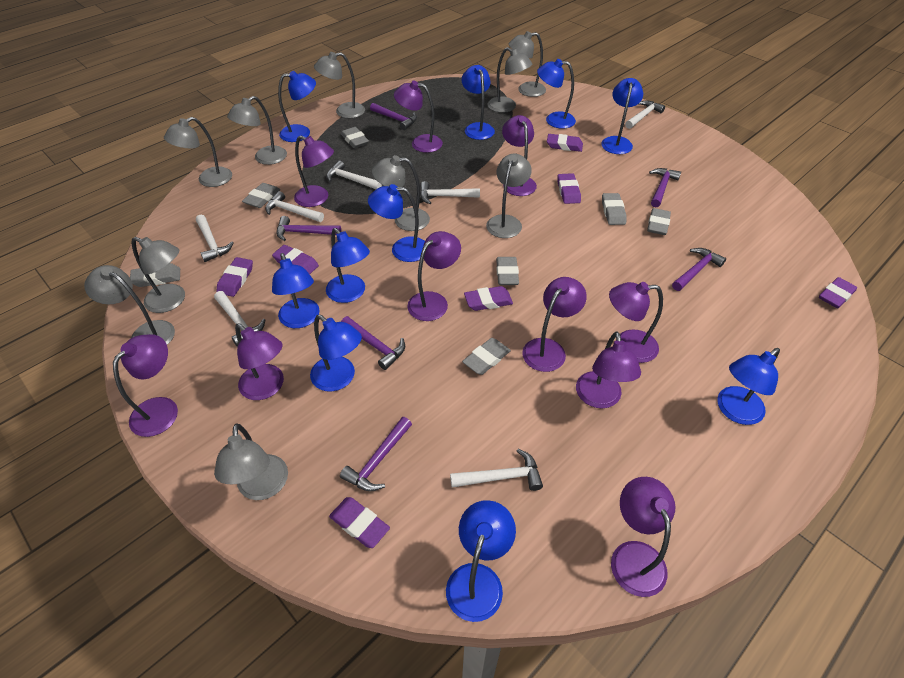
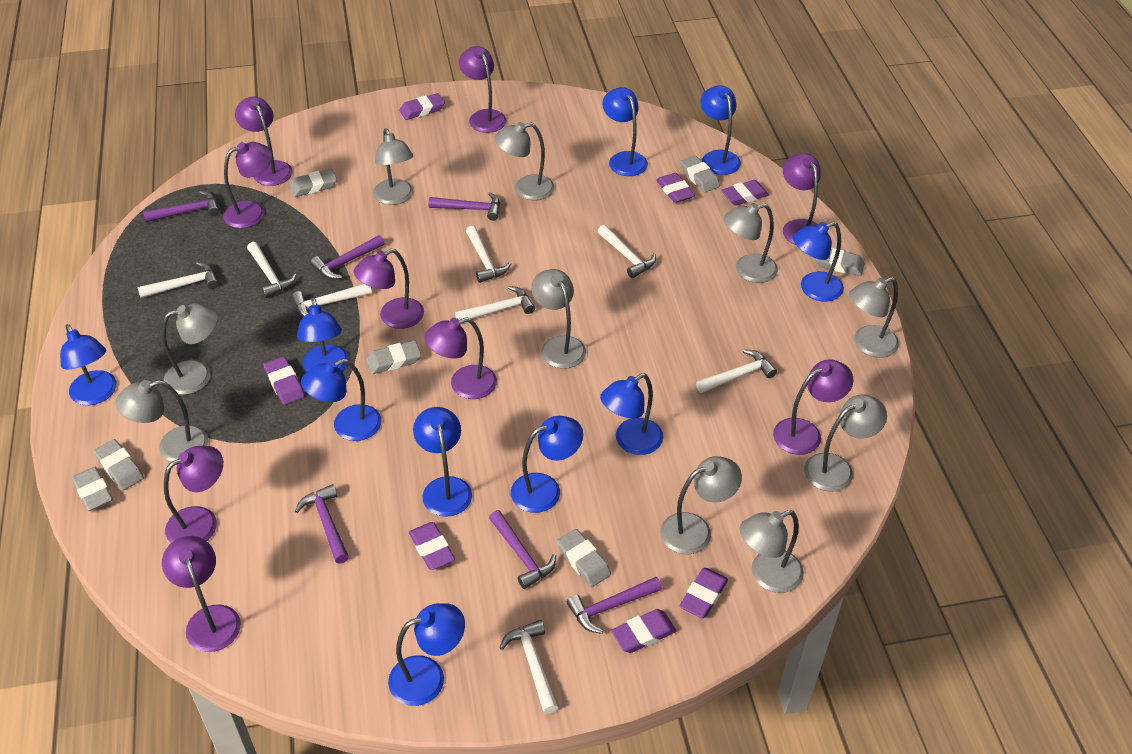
purple lamp: [113,334,178,437] [235,323,284,400] [294,136,334,207] [394,81,443,153] [407,231,461,321] [502,115,537,196] [522,277,587,372] [576,331,641,408] [609,282,663,363] [611,477,675,597] = 10 -> [162,536,241,652] [164,446,223,543] [223,142,272,228] [235,97,293,186] [353,249,424,329] [424,317,497,399] [459,46,507,133] [773,359,854,455] [783,153,821,244] = 9
white hammer: [196,215,234,262] [214,291,265,347] [265,191,324,222] [327,161,382,189] [420,181,480,204] [450,449,543,491] [625,101,665,129] = 7 -> [137,262,219,298] [247,242,296,298] [292,284,372,317] [455,286,535,320] [466,226,511,283] [499,620,558,714] [597,225,656,278] [696,349,777,393] = 8

